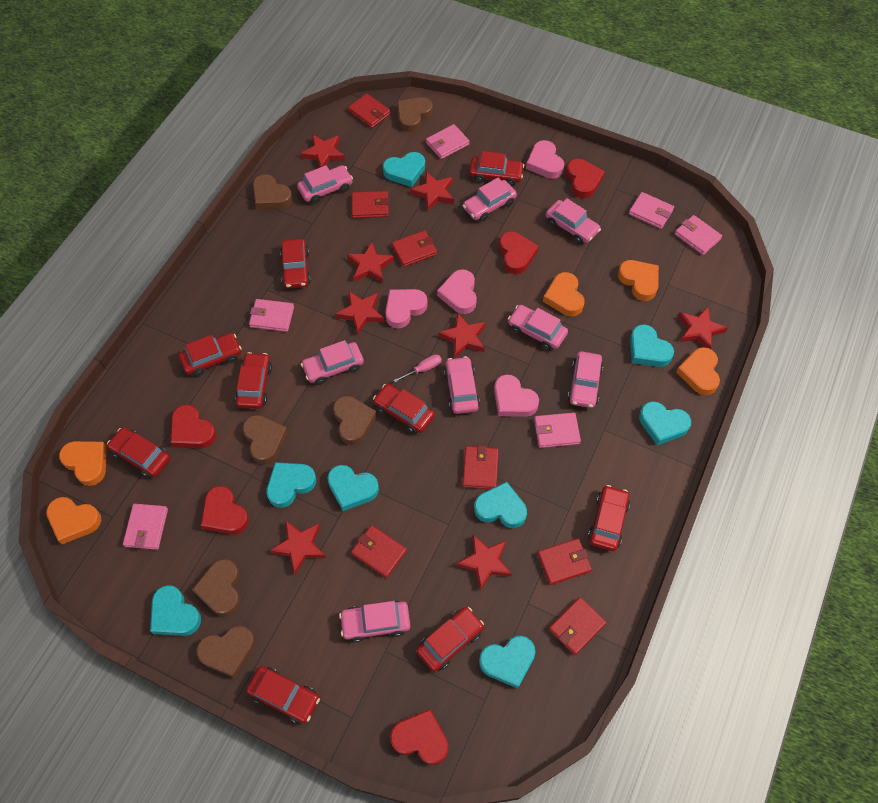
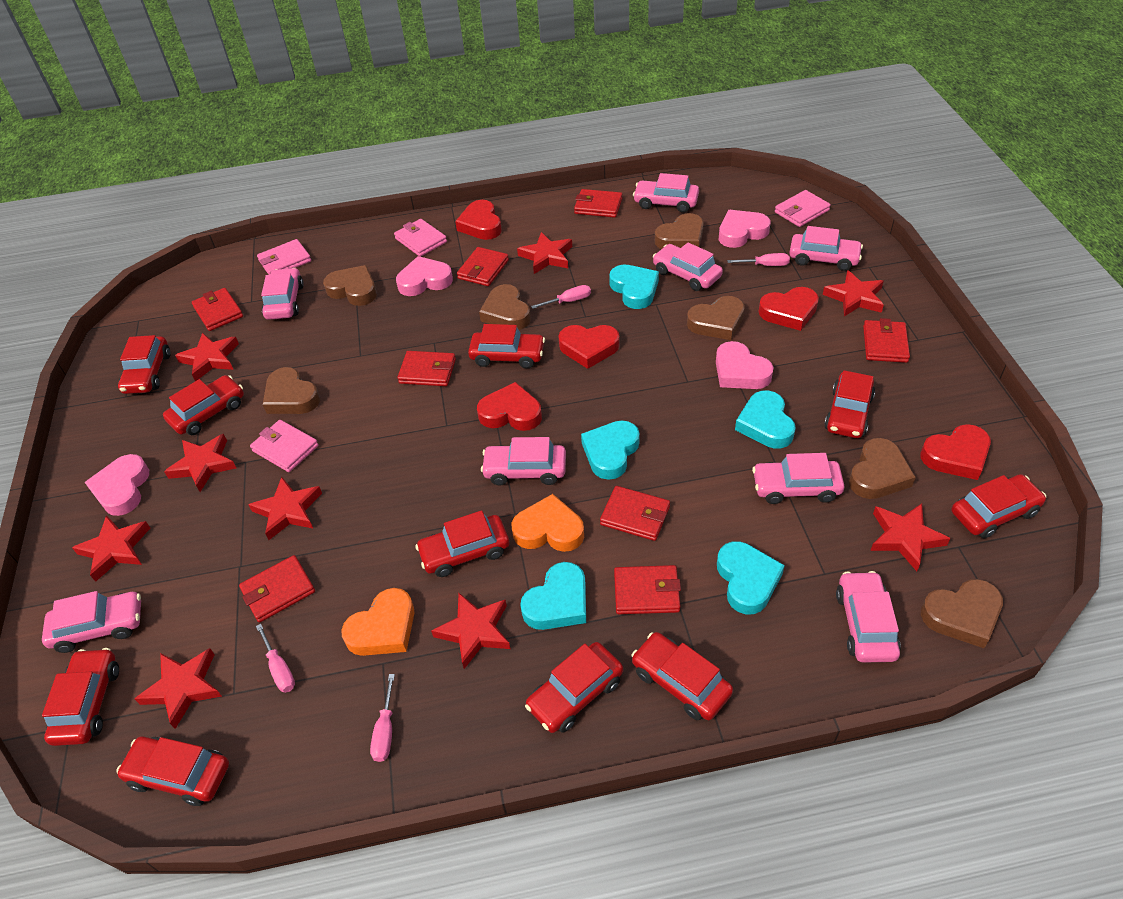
brown heart: [192,559,240,616] [196,625,255,678] [242,415,288,464] [253,174,293,210] [333,396,377,445] [397,97,433,132] = 6 -> [263,367,320,414] [323,265,377,306] [479,284,531,330] [655,213,704,249] [687,296,745,340] [849,438,916,499] [921,579,1003,648] = 7
orange heart: [46,497,101,544] [59,441,107,486] [543,272,585,316] [618,260,659,301] [676,347,720,395] = 5 -> [341,588,414,656] [512,494,584,552] = 2
pink screwdriver: [394,354,442,383] = 1 -> [256,624,295,693] [370,674,395,762] [531,285,591,309] [727,253,790,266] = 4
pink wallet: [123,504,168,550] [249,299,294,332] [426,124,470,159] [534,413,581,448] [629,192,674,229] [675,215,722,255] = 6 -> [250,420,319,472] [257,239,311,275] [394,219,447,257] [775,190,831,227] = 4
red car: [107,427,170,478] [179,333,242,377] [235,352,272,409] [246,666,320,724] [280,239,311,288] [373,384,435,434] [416,607,484,672] [469,151,524,186] [588,485,630,551] = 9 -> [42,648,119,746] [116,736,229,806] [118,335,171,394] [163,375,244,435] [415,510,509,577] [468,324,545,369] [525,642,623,733] [631,632,733,720] [824,370,875,438] [951,474,1046,538] = 10
red star: [270,521,326,575] [301,134,345,167] [335,291,384,334] [347,242,394,283] [410,172,454,211] [438,313,486,358] [456,535,512,590] [678,307,728,349] = 8 -> [72,515,150,582] [135,648,222,729] [164,434,236,492] [175,333,239,381] [248,477,322,540] [431,593,510,669] [517,232,572,274] [823,270,884,316] [870,504,951,571] = 9
red wallet: [348,93,391,128] [351,525,407,578] [352,191,389,218] [392,230,437,267] [462,445,499,489] [537,538,592,585] [549,597,607,655] = 7 -> [192,288,243,331] [239,555,315,623] [397,351,456,386] [457,247,509,286] [574,189,622,218] [600,486,670,541] [614,565,681,614] [863,318,910,363] = 8
turquoise heart: [150,585,201,636] [266,462,316,508] [327,465,379,511] [383,152,425,187] [474,482,527,528] [479,636,536,688] [630,324,674,367] [639,401,691,445] = 8 -> [520,562,586,630] [581,420,640,480] [609,265,659,309] [717,541,785,614] [735,390,796,449] = 5

